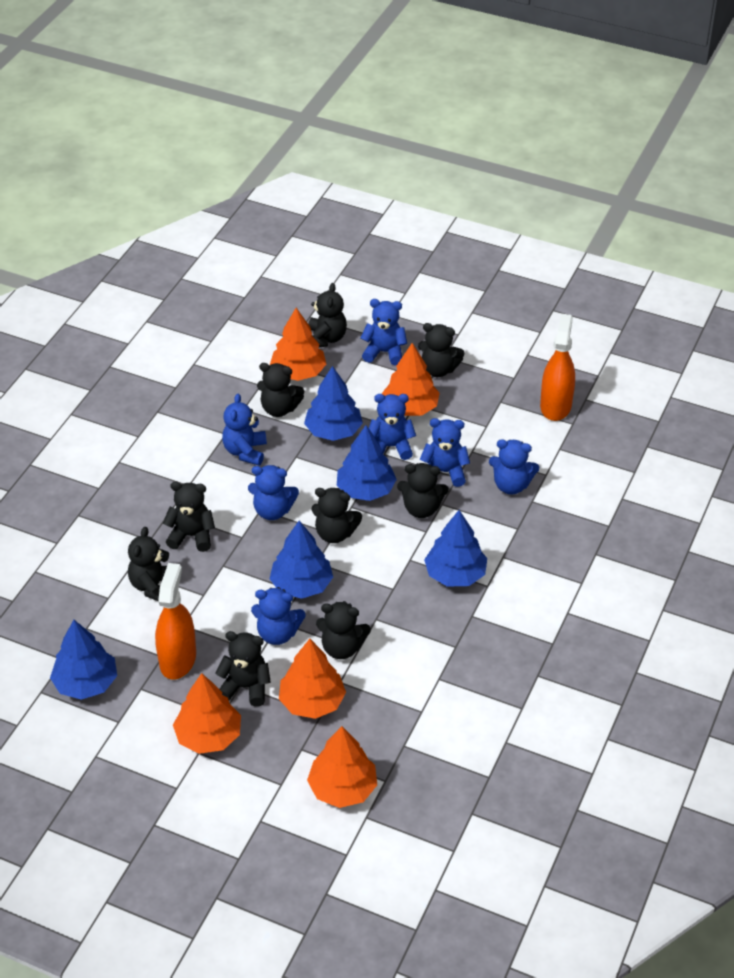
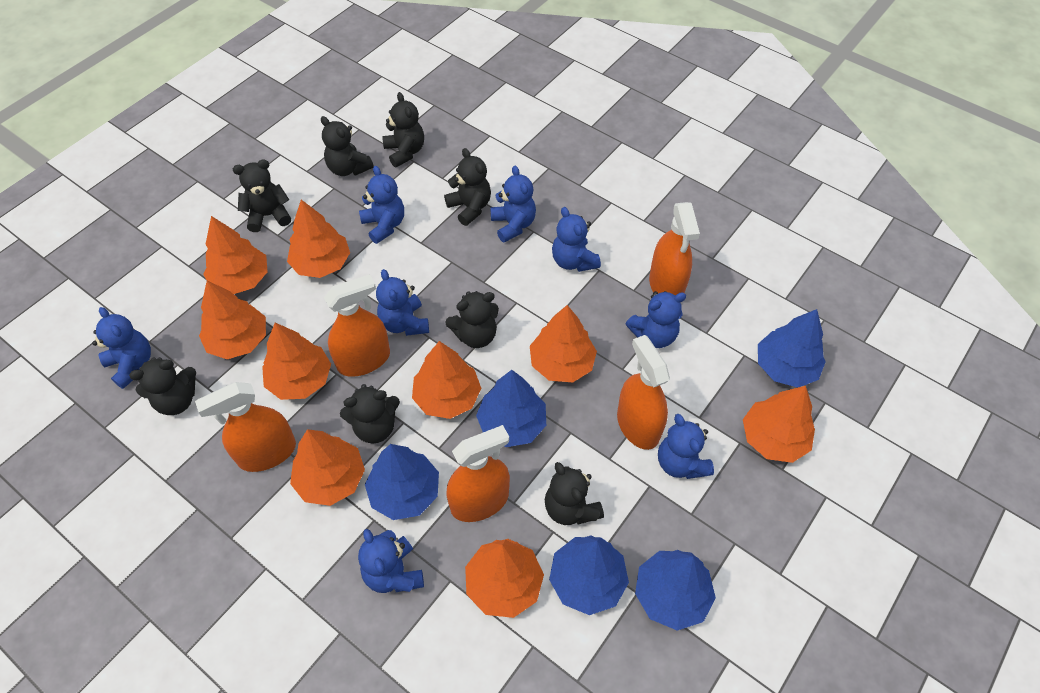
black teddy bear: [128,527,169,601] [163,482,215,552] [215,631,271,707] [257,363,304,417] [308,283,347,347] [311,488,362,543] [316,601,371,659] [397,463,449,518] [418,323,464,377] = 9 -> [129,357,196,415] [233,160,291,232] [321,116,374,176] [340,384,400,443] [382,92,424,167] [444,148,491,226] [445,291,499,348] [545,462,604,525] = 8
blue teddy bear: [222,394,267,466] [248,465,299,520] [251,587,306,645] [361,299,407,366] [369,394,416,460] [420,418,470,487] [489,439,539,494] = 7 -> [92,307,151,389] [358,529,424,593] [359,166,404,244] [376,269,429,336] [490,166,536,243] [552,207,601,272] [626,291,686,348] [658,414,714,479] = 8
orange spray bottle: [155,563,196,680] [540,314,575,421] = 2 -> [195,382,296,472] [324,274,390,377] [446,425,510,522] [617,335,670,450] [649,202,700,295] = 5
orange tree: [173,673,241,754] [270,308,326,381] [279,639,346,719] [307,726,377,808] [382,343,440,416] = 5 -> [199,281,266,359] [203,216,268,294] [262,323,331,400] [287,200,350,278] [290,429,365,506] [412,341,481,419] [465,539,544,618] [530,305,597,382] [743,386,815,463] = 9

